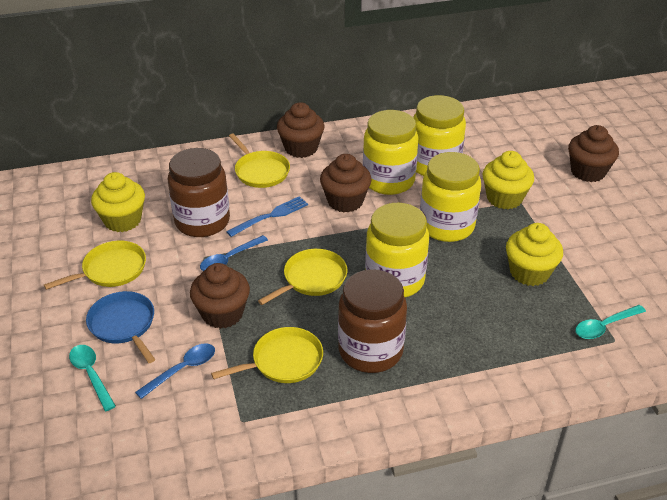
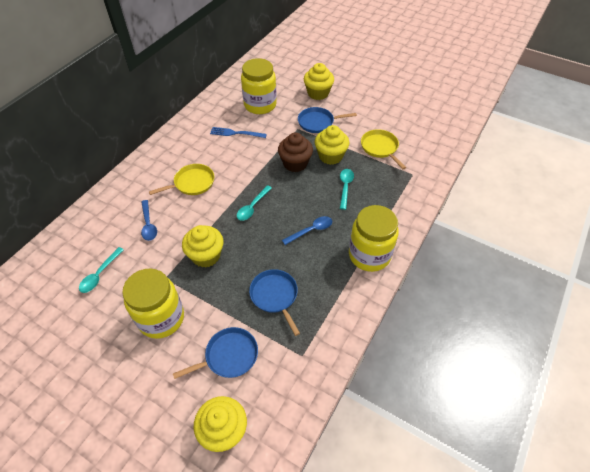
blue pan: [86,291,155,363] = 1 -> [173,327,258,379] [249,269,300,336] [298,107,357,133] = 3
brown cupcake: [190,263,250,329] [277,102,324,158] [320,154,371,213] [568,125,619,182] = 4 -> [278,132,313,172] = 1
brown jar: [167,148,230,237] [338,269,407,373] = 2 -> none = 0
turquoise spoon: [69,345,116,411] [575,305,646,339] = 2 -> [79,247,124,293] [237,185,272,221] [340,169,354,210] = 3
yellow cupcake: [91,172,145,232] [482,151,534,209] [506,223,563,286] = 3 -> [182,225,223,268] [194,396,247,452] [304,63,334,100] [315,125,349,165] = 4
yellow jar: [363,110,418,195] [365,203,429,297] [413,95,466,176] [420,152,481,242] = 4 -> [122,268,184,339] [241,58,277,114] [349,205,399,272] = 3
yellow pan: [44,241,146,290] [211,327,323,383] [229,134,290,188] [258,249,347,305] = 4 -> [149,164,214,195] [361,129,406,169] = 2

